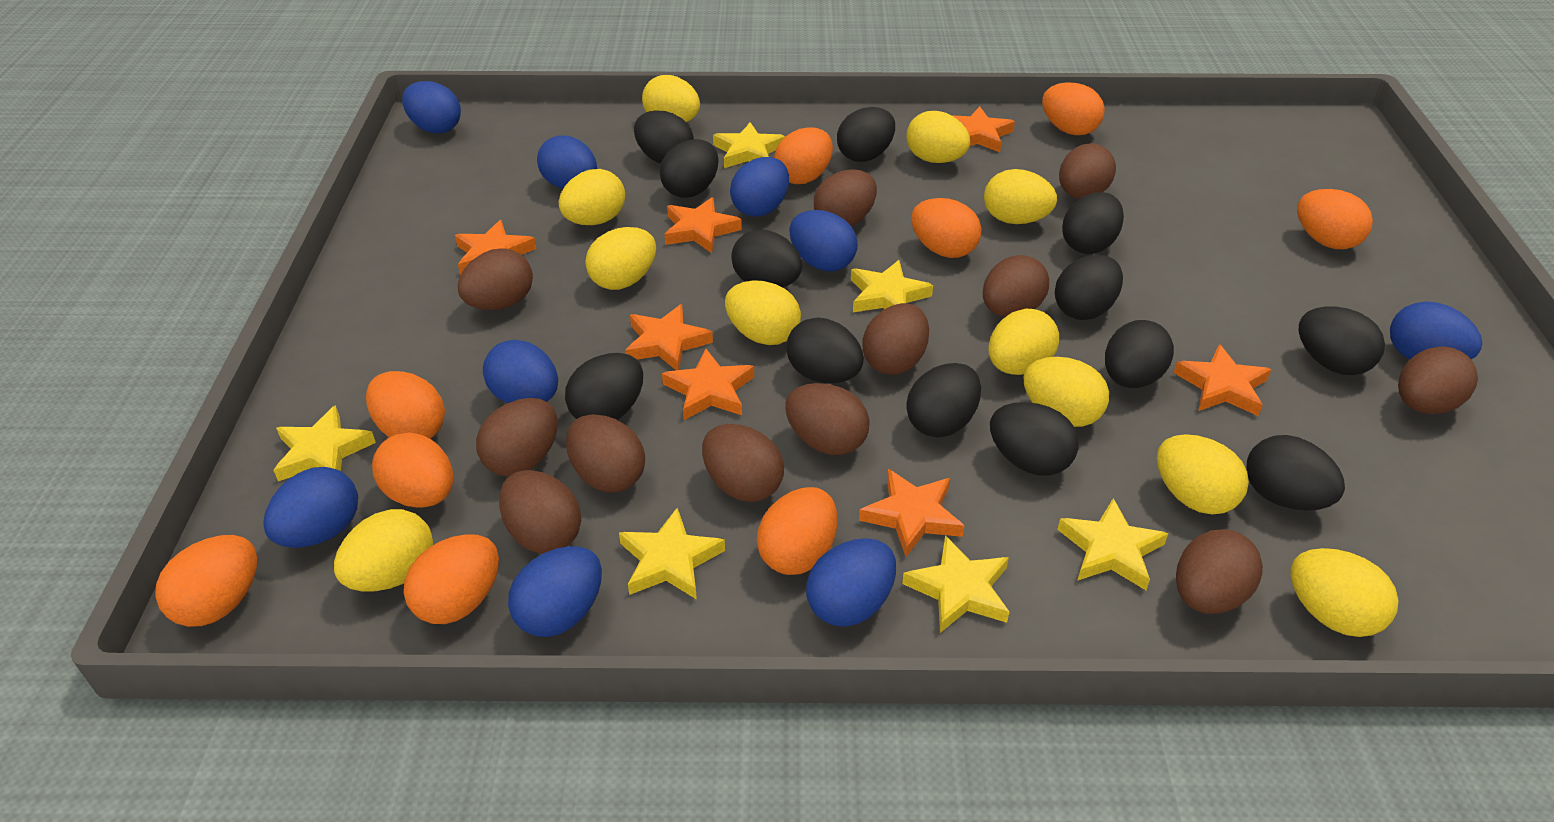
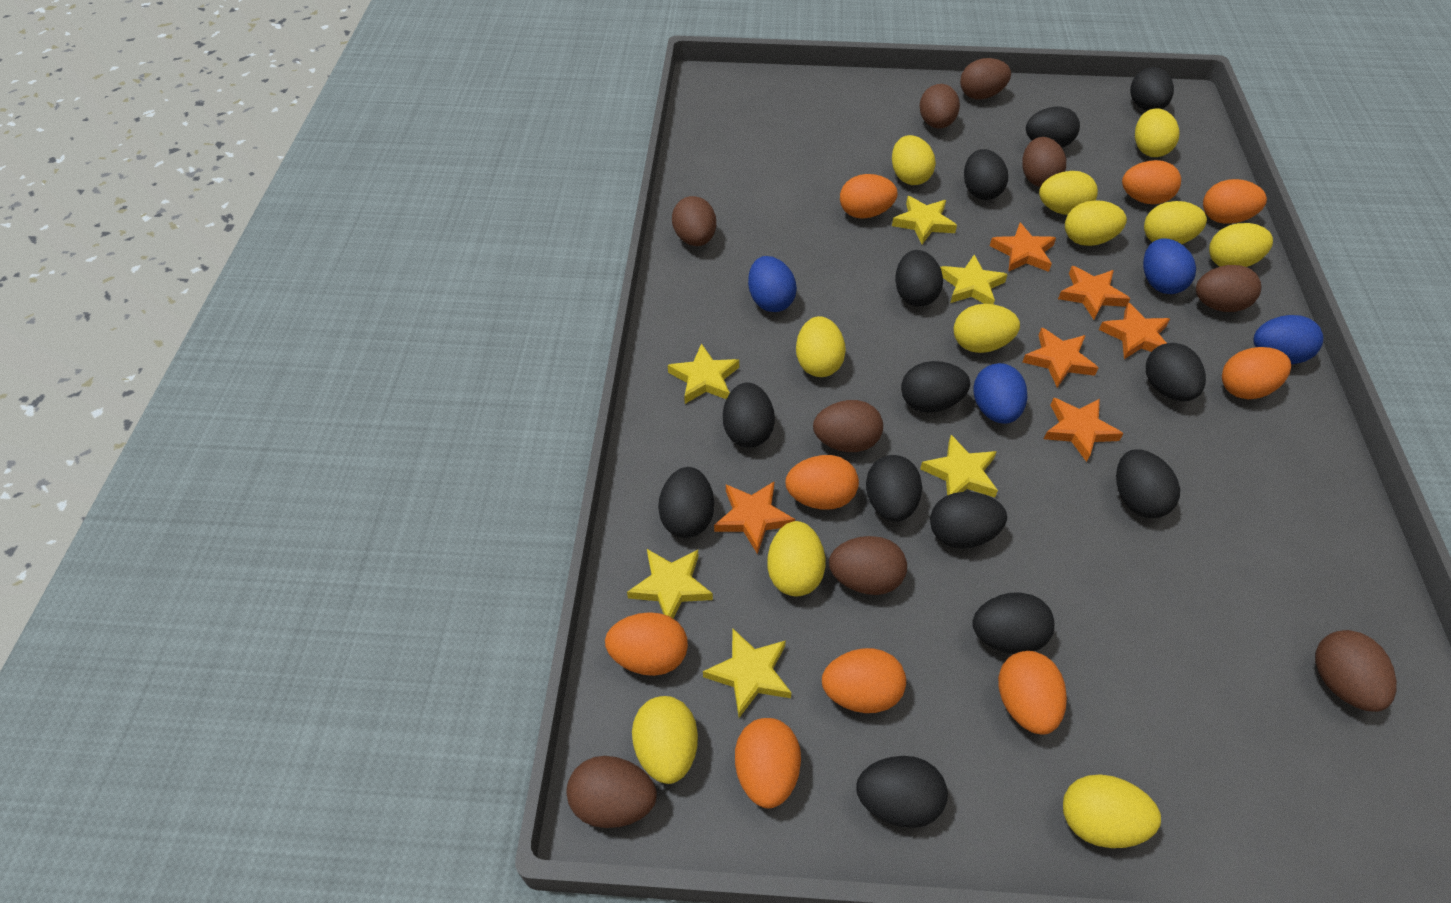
blue egg: [263,467,358,548] [402,81,461,134] [483,340,558,403] [508,546,602,637] [537,135,597,189] [730,157,789,217] [789,210,858,271] [806,538,896,627] [1390,301,1483,360] = 9 -> [748,256,797,312] [973,363,1028,424] [1143,238,1196,294] [1253,315,1323,364] = 4
brown egg: [458,248,533,310] [476,398,557,476] [499,470,581,554] [566,414,645,493] [702,424,784,502] [785,383,870,455] [814,170,877,226] [863,303,929,375] [983,255,1049,317] [1059,143,1116,199] [1176,529,1263,614] [1398,346,1478,414] = 12 -> [566,756,657,828] [672,196,716,246] [813,400,883,452] [829,536,907,595] [919,84,960,129] [960,58,1011,99] [1022,137,1066,187] [1196,265,1261,312] [1315,630,1397,712] = 9
orange star: [455,220,537,275] [625,304,713,370] [662,348,754,420] [664,197,742,253] [859,469,965,557] [952,106,1015,152] [1174,344,1271,416] = 7 -> [714,481,795,554] [990,223,1056,272] [1023,328,1098,388] [1044,398,1123,462] [1058,266,1130,320] [1099,303,1170,359] = 6

